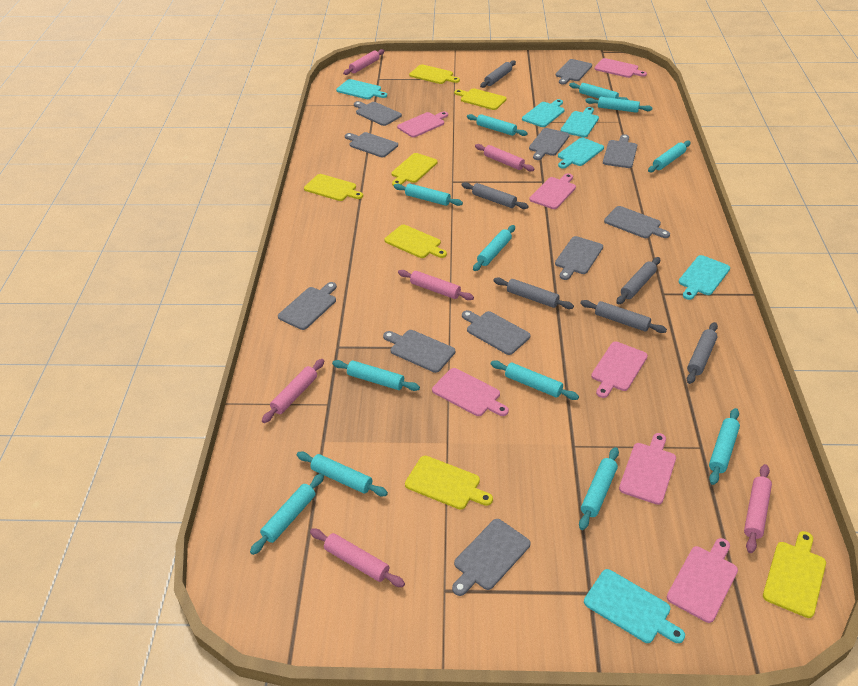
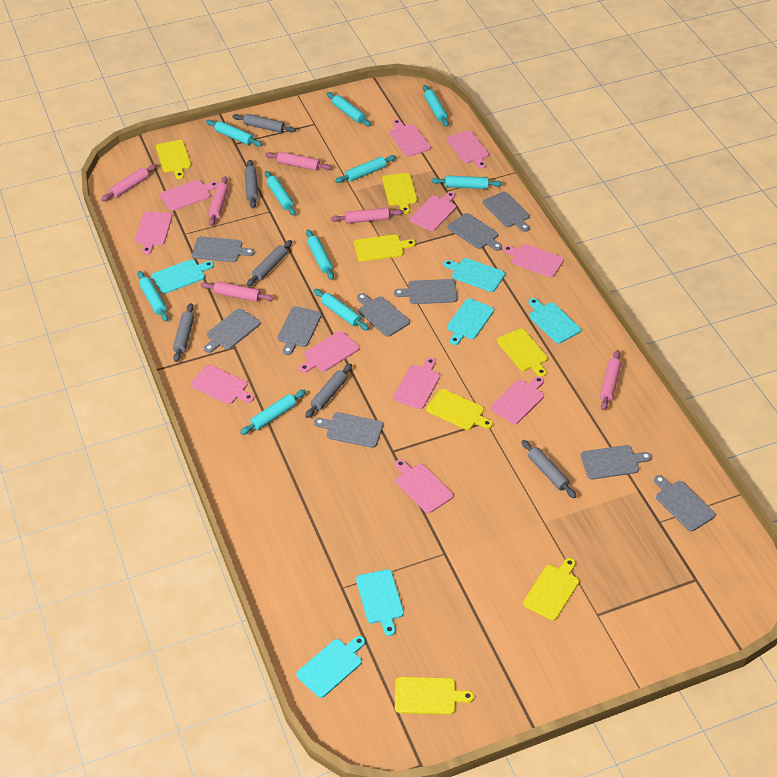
grey cutting board: [278,282,337,330] [345,132,398,157] [354,101,402,126] [383,330,455,373] [452,519,531,596] [462,310,531,355] [529,128,570,160] [555,236,603,280] [556,59,592,84] [603,134,637,168] [604,206,670,238] = 11 -> [192,236,254,262] [204,309,260,353] [277,306,322,355] [314,412,383,448] [357,293,410,337] [394,279,457,304] [448,213,502,251] [483,192,530,232] [581,445,652,480] [654,475,716,531] = 10
pink cutting board: [397,111,448,137] [432,368,509,416] [529,173,576,209] [591,342,648,398] [594,58,647,78] [619,433,676,505] [667,538,738,623] = 7 -> [135,211,172,255] [160,180,218,211] [190,365,254,404] [299,331,360,373] [389,119,431,157] [393,358,440,409] [395,459,453,513] [410,192,456,231] [447,131,489,169] [491,376,544,424] [503,244,564,277] = 11
turquoise rolling pin: [250,473,324,555] [297,452,388,496] [332,360,420,391] [394,183,463,206] [467,114,528,136] [473,225,515,271] [491,360,579,400] [569,83,629,100] [579,447,619,530] [585,97,652,113] [648,141,691,172] [709,408,740,485] = 12 -> [137,271,168,322] [206,120,262,146] [240,390,306,435] [265,171,296,216] [306,229,334,280] [313,289,369,331] [327,92,371,126] [335,155,396,183] [423,85,449,127] [431,176,502,189] = 10

